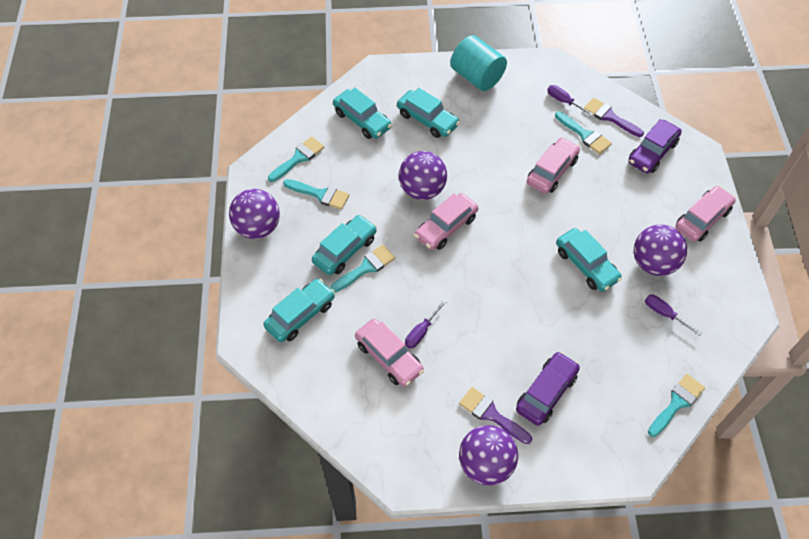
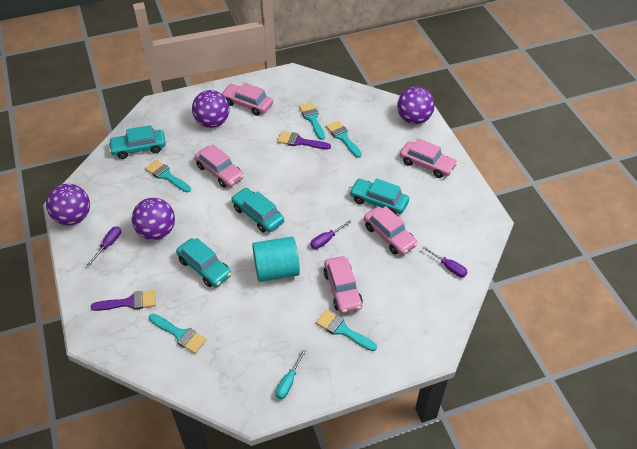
pink car: [355,319,424,387] [414,193,478,250] [527,137,580,194] [675,186,736,242] = 4 -> [194,145,244,188] [221,82,273,116] [323,256,363,314] [364,206,418,255] [400,138,457,178] = 5
purple car: [516,351,580,426] [628,119,682,173] = 2 -> none = 0
turquoise car: [263,279,335,342] [312,215,377,275] [333,88,392,139] [397,88,460,138] [556,228,622,292] = 5 -> [108,125,166,159] [176,238,232,287] [231,188,284,233] [349,178,409,214] = 4
turquoise screwdriver: none = 0 -> [276,349,306,399] = 1

